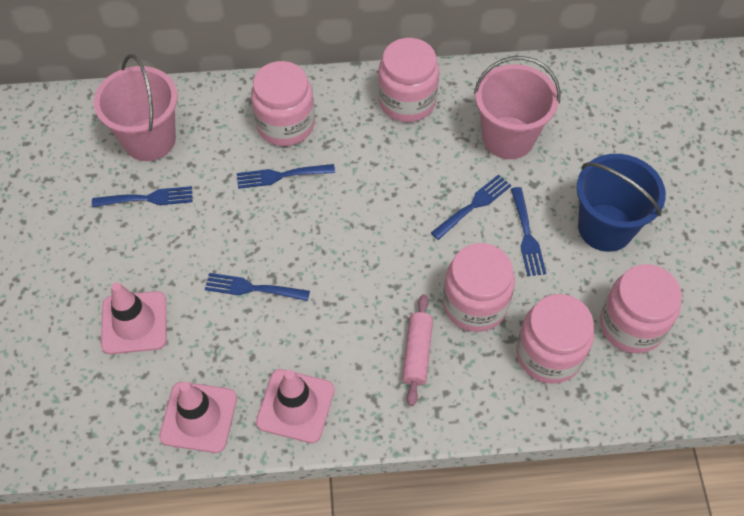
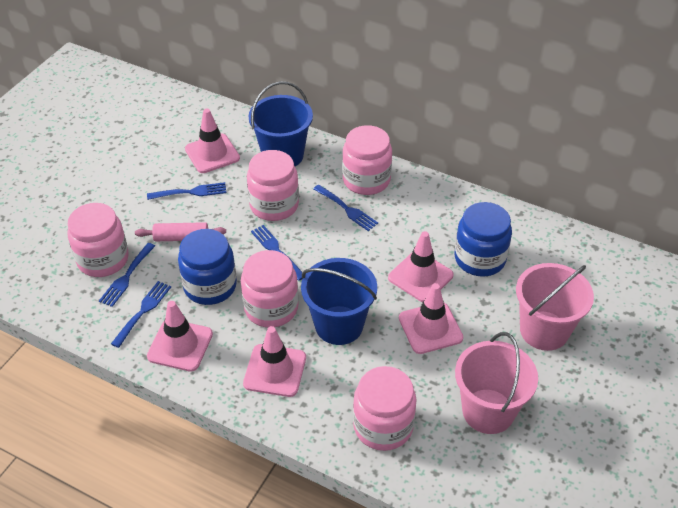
blue bucket: [576,154,666,252] = 1 -> [249,81,313,166] [301,258,377,345] = 2
blue jar: none = 0 -> [178,229,237,305] [455,202,512,277] = 2
pink traffic cone: [101,282,166,354] [159,382,237,453] [256,369,334,443] = 3 -> [147,301,213,372] [185,109,240,173] [243,326,306,397] [388,231,453,302] [399,283,463,354] = 5

